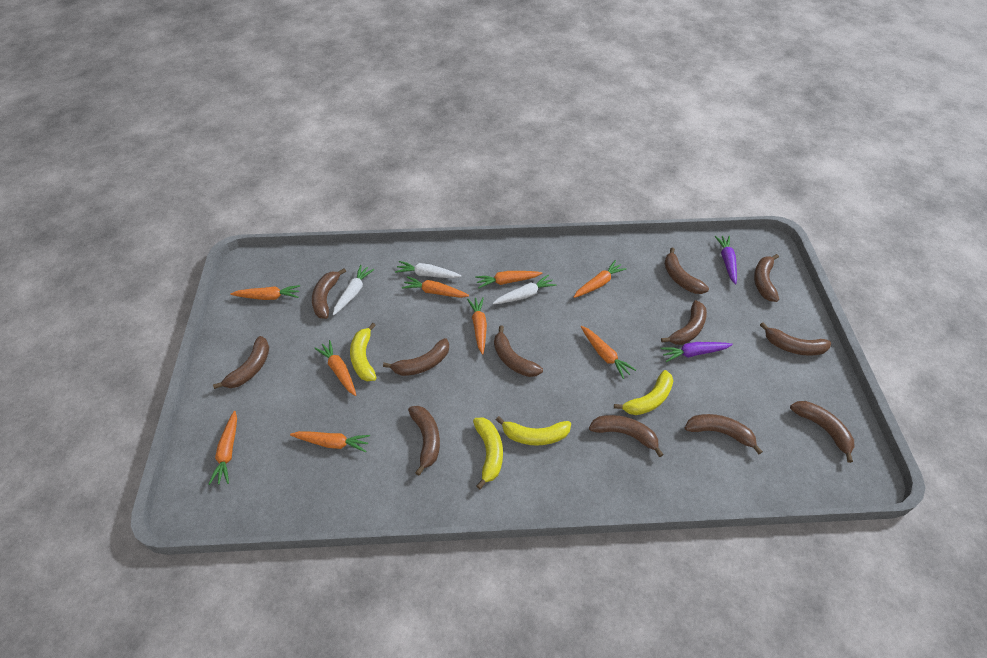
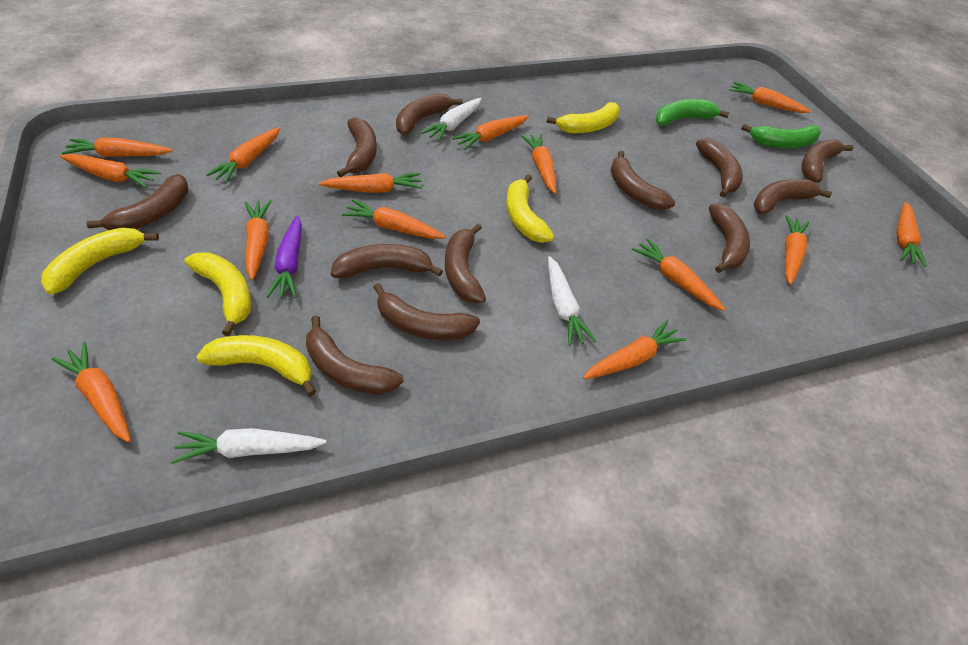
green banana: none = 0 -> [655,99,729,126] [741,124,821,148] = 2
orange carrot: [209,411,237,485] [230,285,300,300] [290,431,370,452] [314,340,356,396] [402,276,469,298] [467,297,487,354] [475,271,542,289] [574,260,627,298] [581,326,636,379] = 9 -> [52,342,131,442] [60,154,161,188] [62,137,173,157] [206,127,280,184] [245,200,272,280] [318,173,422,193] [342,199,446,239] [452,116,529,150] [521,134,556,194] [583,320,687,379] [632,239,725,311] [729,82,811,113] [785,215,809,285] [896,202,927,267] = 14
purple carrot: [660,342,733,362] [715,236,737,284] = 2 -> [266,215,302,298] = 1
yellow banana: [350,323,377,381] [473,417,503,489] [496,416,571,446] [614,370,673,415] = 4 -> [41,227,159,295] [184,252,251,336] [196,335,316,396] [506,174,554,243] [547,102,620,133] = 5

